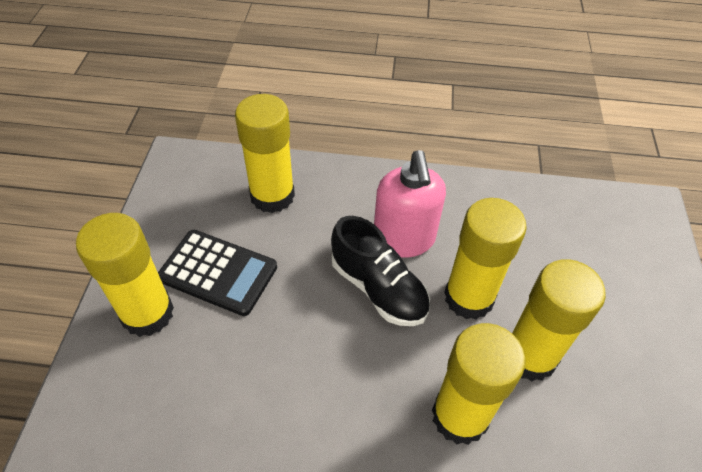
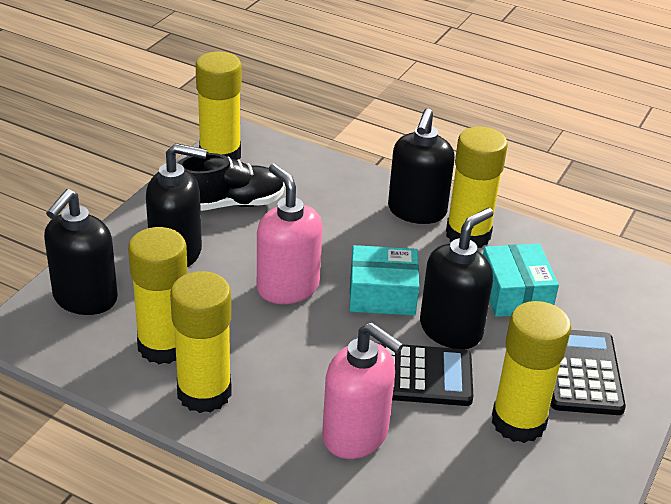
black calculator: [158,230,277,316] = 1 -> [375,342,473,406] [550,330,626,415] = 2
black soap dispenser: none = 0 -> [44,189,118,315] [146,143,207,267] [388,108,455,224] [420,208,493,349] = 4
pink soap dispenser: [374,150,446,258] = 1 -> [257,163,323,304] [322,323,403,459] = 2
turquoise box: none = 0 -> [349,245,419,316] [483,244,559,317] = 2

